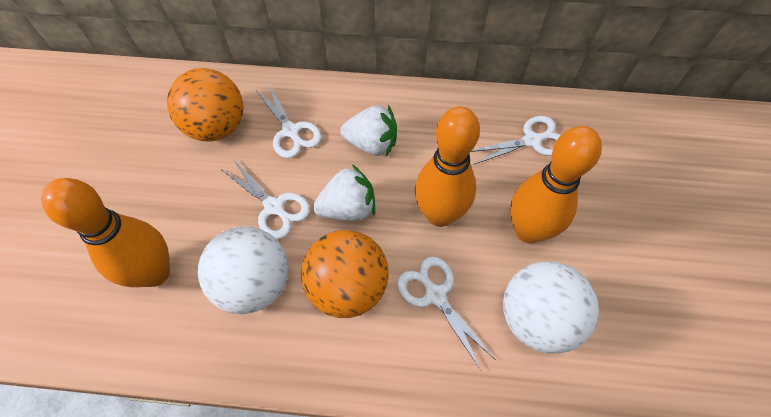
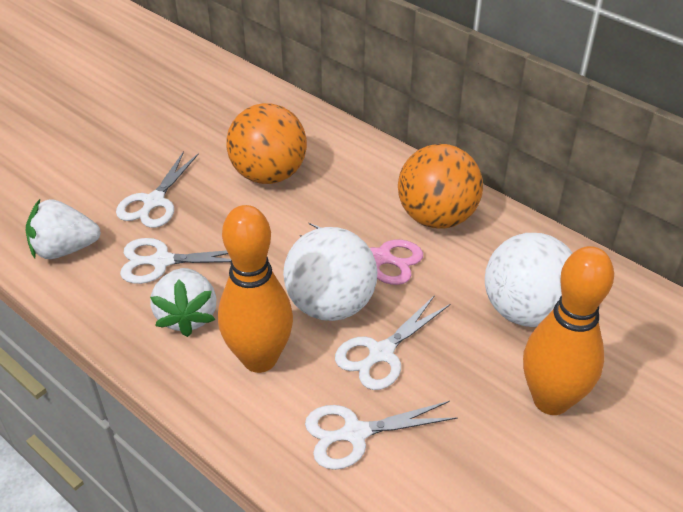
orange bowling pin: [41,178,170,287] [415,107,480,227] [510,126,602,243] = 3 -> [218,205,293,373] [523,246,614,415] = 2
pink scissors: none = 0 -> [300,223,423,285] = 1

